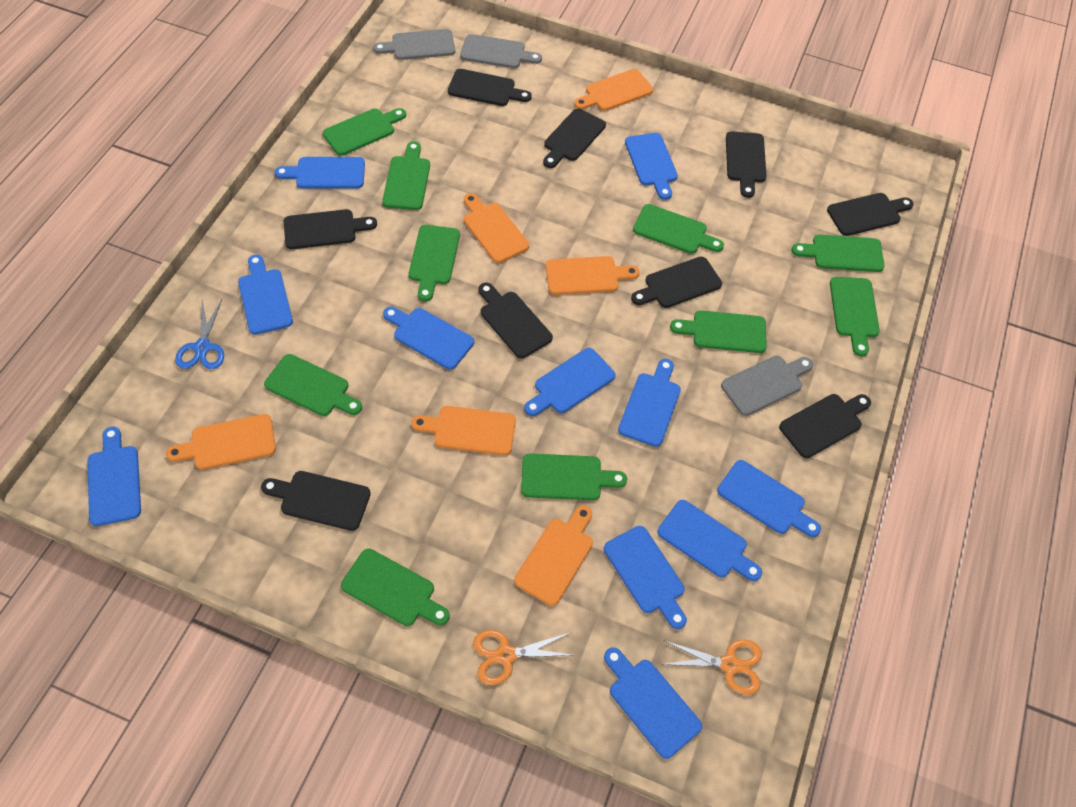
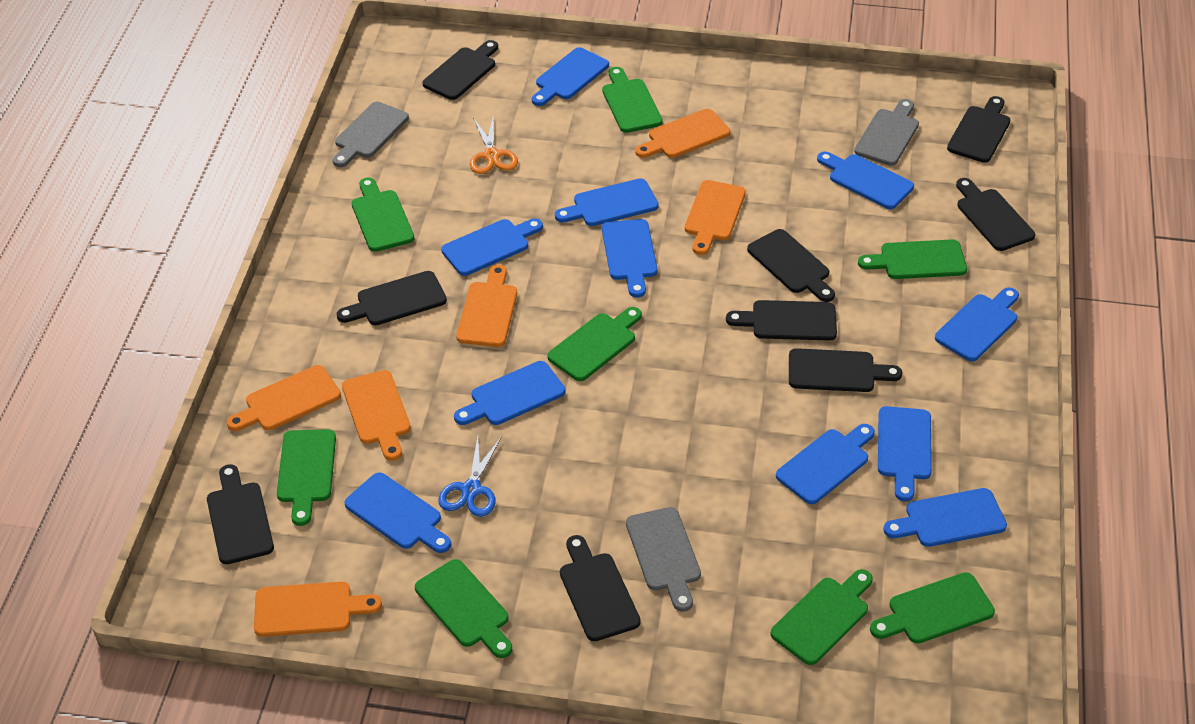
green cutting board: [264,354,362,416] [323,108,406,156] [341,548,450,626] [382,141,430,210] [409,225,460,301] [521,453,627,500] [633,204,724,254] [670,310,767,353] [792,235,884,272] [830,277,880,357] = 10 -> [277,429,336,526] [352,177,414,252] [415,559,512,658] [548,307,642,381] [602,67,663,133] [770,569,873,665] [858,239,967,279] [870,572,995,644] = 8
orange scissors: [473,630,576,685] [661,639,762,695] = 2 -> [470,116,518,174] = 1

